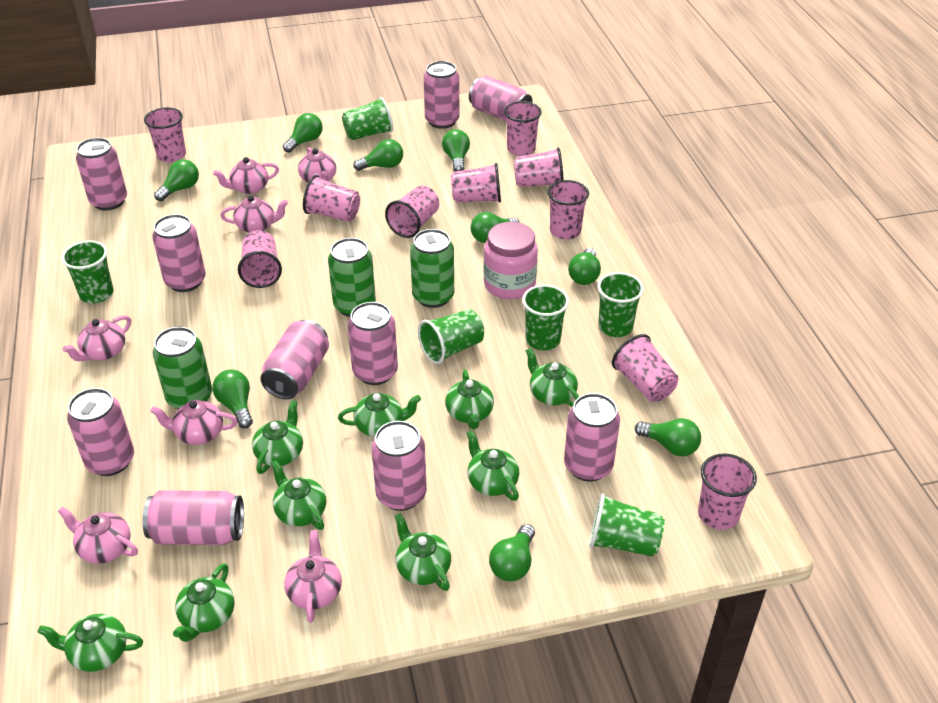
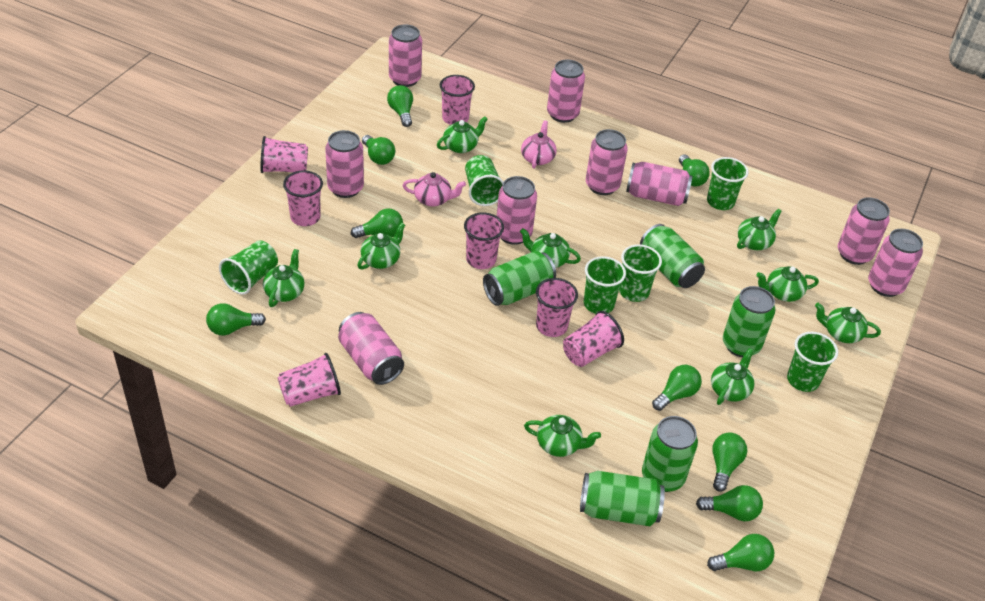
green can: [153,327,212,409] [328,238,376,317] [410,229,454,308] = 3 -> [483,251,556,306] [580,471,665,526] [640,224,705,288] [642,416,698,492] [723,286,775,357] = 5
pink can: [67,388,134,476] [76,138,127,211] [142,490,244,545] [152,214,205,292] [260,320,329,399] [348,302,398,385] [372,421,427,511] [424,61,459,129] [469,76,533,121] [564,393,620,481] = 10 -> [325,130,364,198] [338,312,404,385] [389,25,422,87] [497,176,537,245] [547,60,585,123] [586,129,628,195] [626,162,693,206] [838,197,890,265] [868,229,923,297] = 9
pink cup: [144,107,186,162] [238,230,282,288] [303,175,360,222] [385,186,439,238] [451,163,501,203] [504,101,542,156] [514,148,564,187] [548,180,589,239] [612,334,679,402] [698,453,757,530] = 10 -> [260,136,308,173] [277,353,341,407] [283,170,323,226] [440,75,475,125] [464,212,504,269] [536,278,578,337] [563,311,624,367] = 7
pink jar: [483,222,538,299] = 1 -> none = 0
pink teapot: [58,507,138,564] [63,315,131,361] [150,400,237,445] [213,157,279,194] [220,195,288,233] [284,530,342,623] [298,147,336,182] = 7 -> [402,172,466,207] [521,120,557,169] = 2

